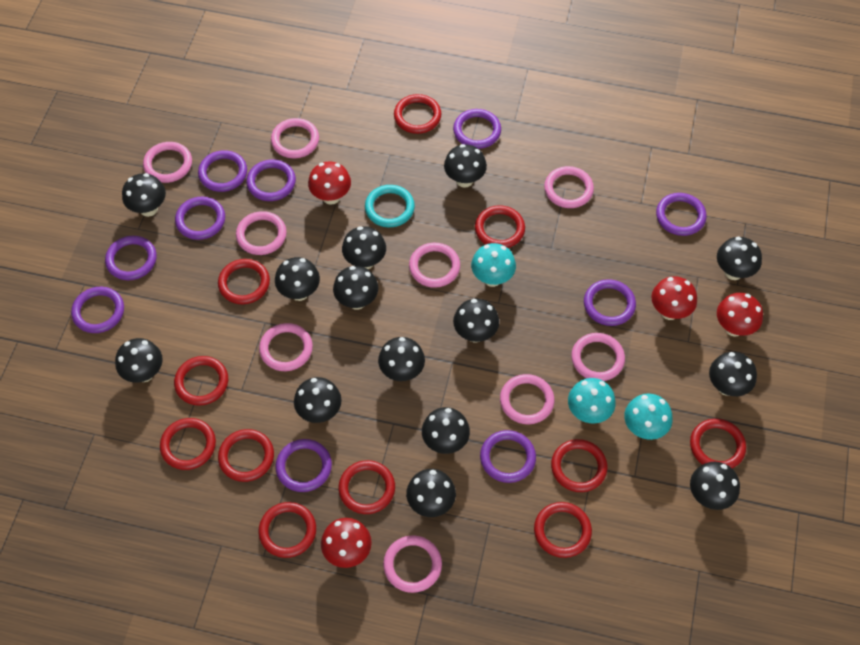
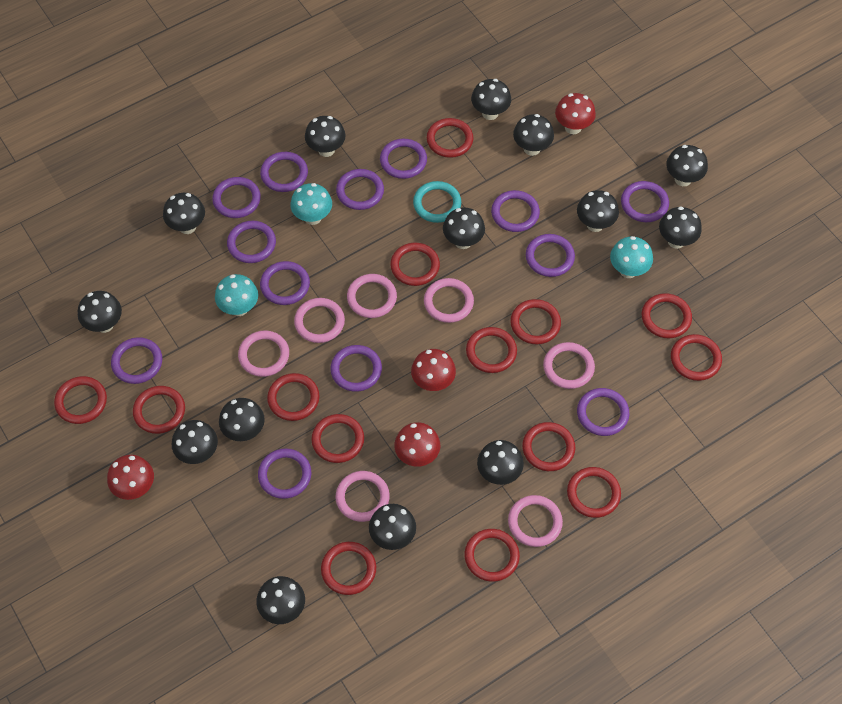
pink ring: [143,142,192,183] [236,211,287,255] [259,323,313,371] [271,118,319,158] [383,535,442,593] [409,243,460,288] [500,374,554,424] [544,166,594,208] [571,333,625,381] = 9 -> [238,331,289,377] [294,298,345,343] [336,471,390,522] [347,274,397,318] [424,278,474,323] [508,495,563,547] [543,342,595,389] = 7
purple ring: [71,287,124,333] [105,236,157,280] [175,197,225,240] [198,150,247,192] [246,160,296,201] [275,439,332,492] [453,109,501,149] [480,430,536,483] [584,279,636,326] [656,193,707,236] = 10 -> [111,337,162,384] [212,177,261,218] [227,221,276,263] [258,448,311,499] [260,152,308,192] [260,261,310,305] [330,345,382,392] [336,169,384,210] [380,139,427,179] [491,190,540,232] [526,234,575,277] [577,388,629,436] [621,181,669,222] = 13
red ring: [160,418,216,470] [174,356,228,406] [218,259,270,304] [218,429,274,482] [258,502,316,558] [339,460,395,514] [394,94,441,134] [475,205,525,248] [534,502,592,558] [551,439,607,492] [690,419,746,468] = 11 -> [54,376,107,424] [133,386,185,434] [267,373,319,421] [311,414,364,463] [321,542,376,595] [390,243,440,286] [427,118,474,158] [464,529,520,582] [466,327,517,373] [510,299,561,344] [522,422,575,471] [567,467,621,518] [642,293,692,338] [671,334,722,381] = 14

